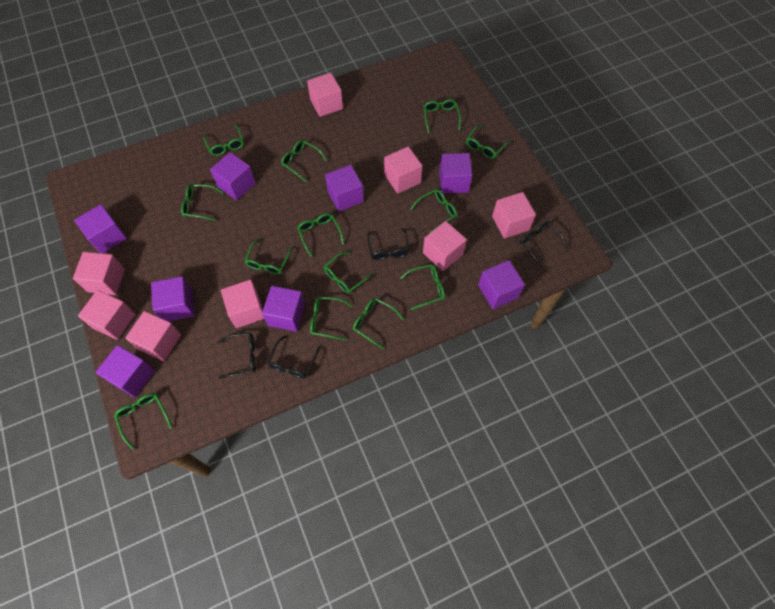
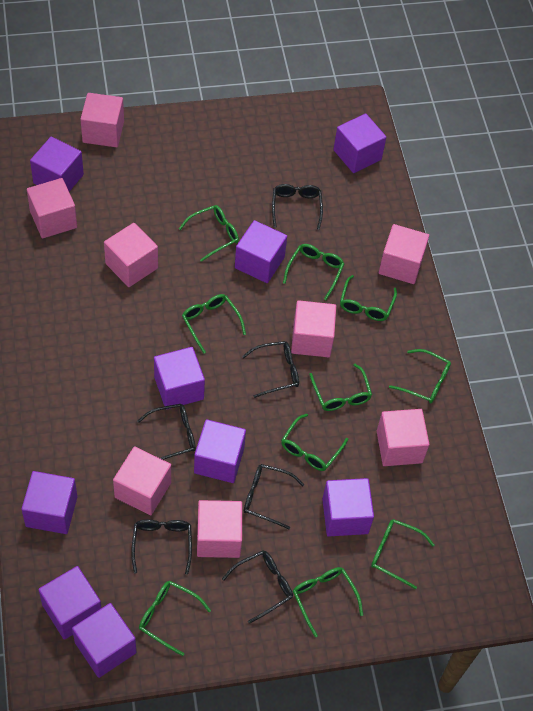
black glasses: [218,333,256,379] [267,335,320,379] [367,228,409,260] [520,222,568,268] = 4 -> [131,519,192,575] [137,404,196,460] [222,550,293,624] [242,341,299,398] [244,464,304,529] [272,184,323,230] = 6
green glasses: [114,393,172,449] [181,184,224,221] [203,125,244,156] [244,239,293,275] [281,140,327,182] [297,213,344,257] [310,297,353,340] [324,251,374,294] [353,298,403,349] [400,264,445,310] [410,189,457,234] [423,99,461,133] [466,126,509,159] = 13 -> [139,581,211,656] [179,205,239,262] [182,294,246,354] [281,414,348,471] [283,244,344,300] [293,567,363,637] [309,364,372,411] [340,275,397,321] [371,519,434,589] [389,349,451,403] = 10
purple cube: [74,204,127,254] [95,345,155,397] [151,276,195,322] [210,152,256,200] [262,286,306,332] [325,165,364,212] [439,153,472,193] [478,260,525,309] = 8 -> [21,471,77,534] [30,136,84,192] [38,566,101,640] [72,603,136,678] [154,347,205,410] [194,419,246,483] [235,220,287,283] [322,478,374,537] [333,114,386,173] = 9

